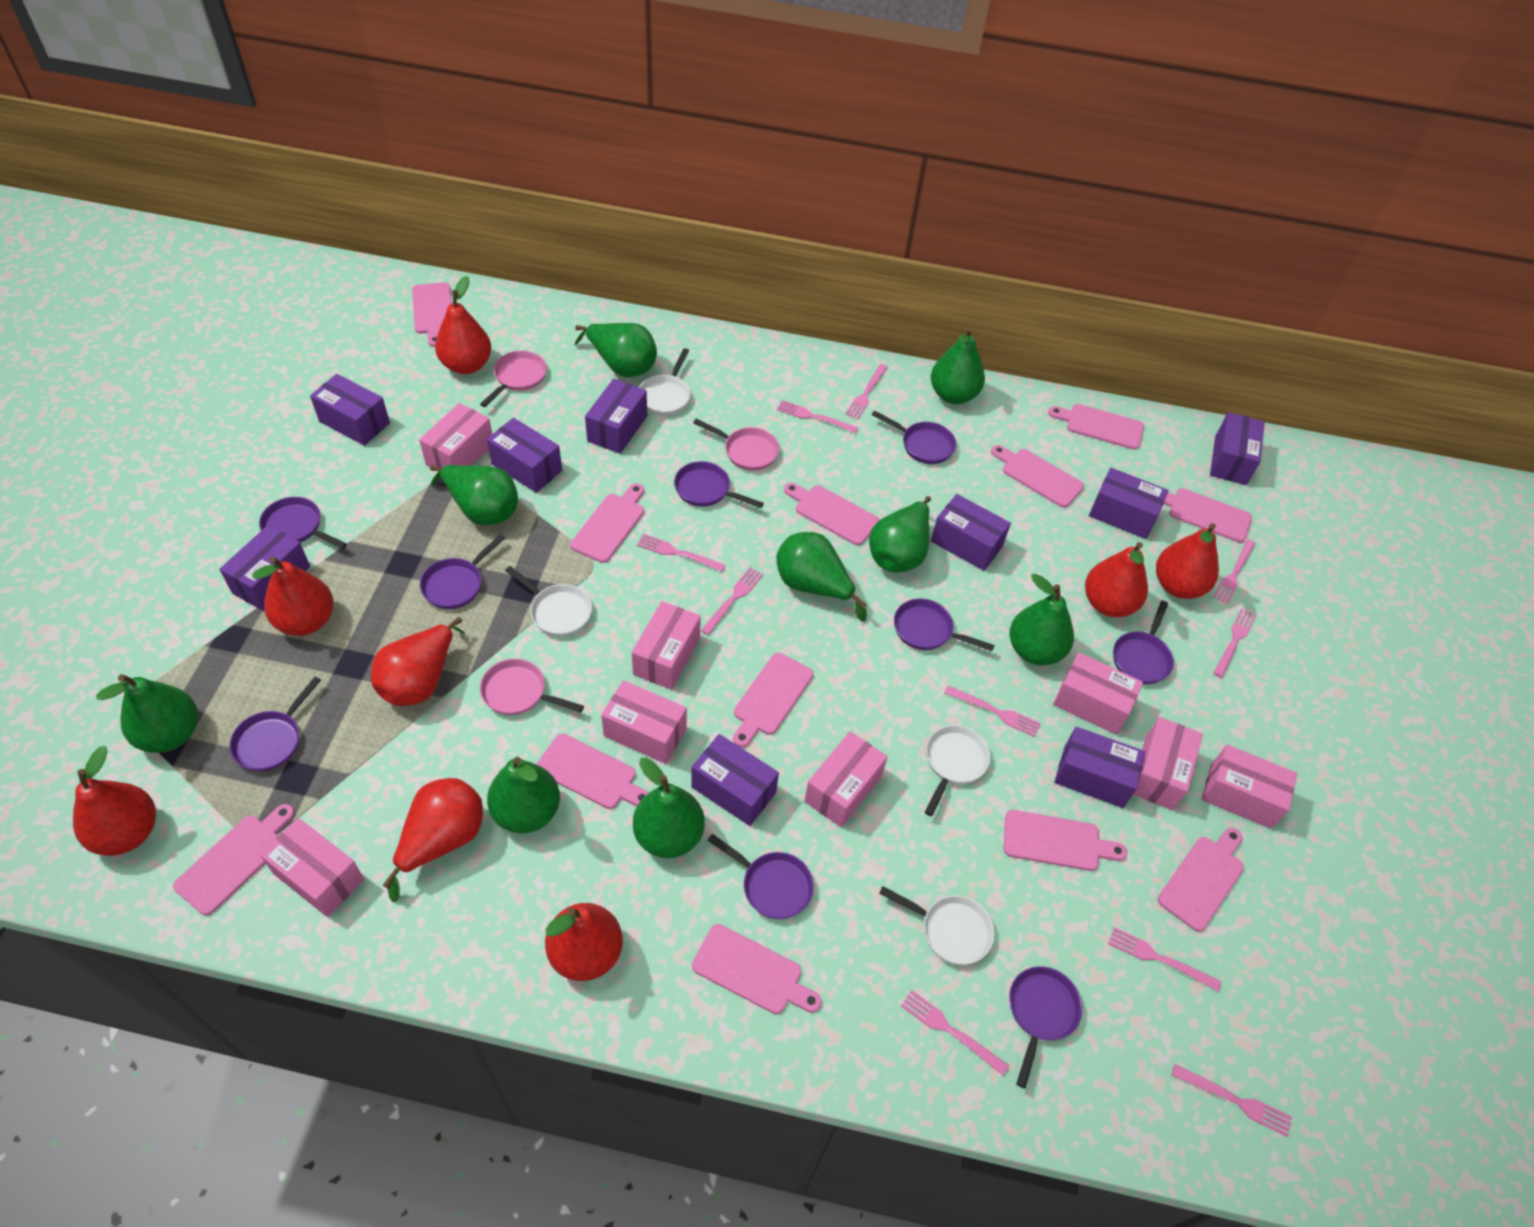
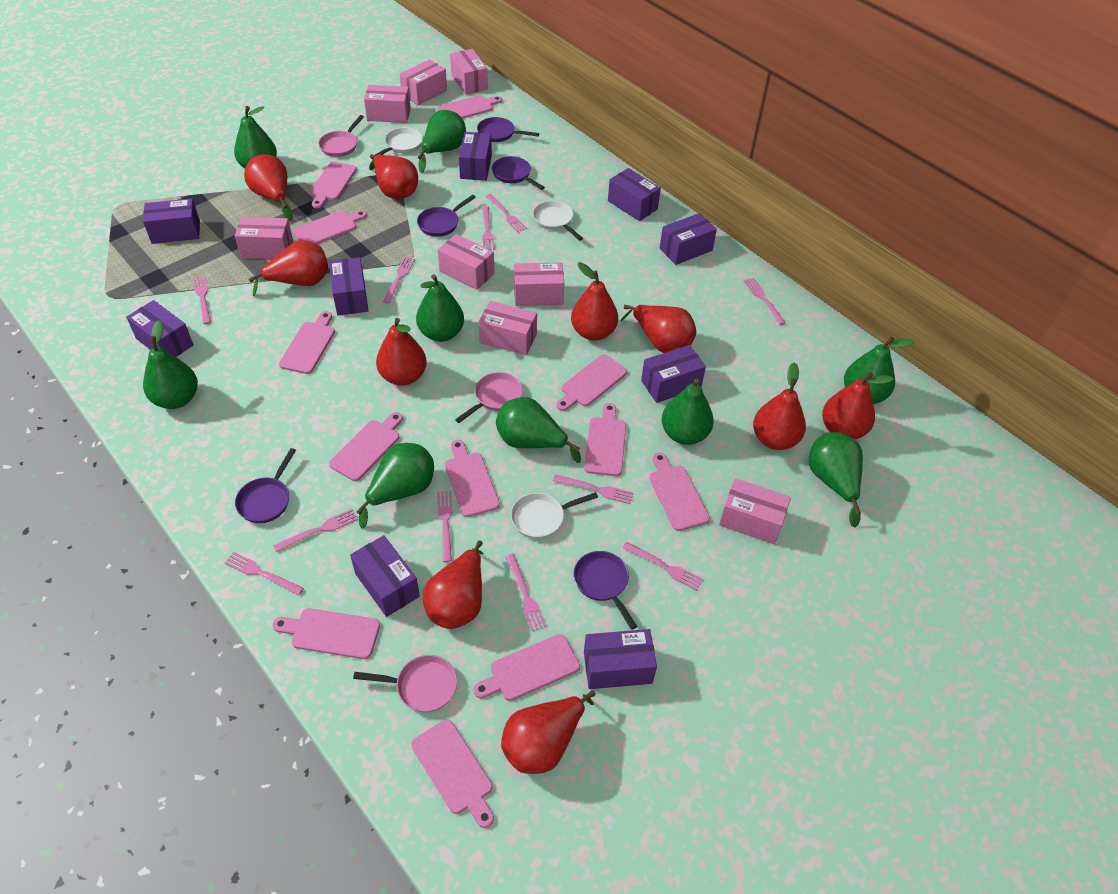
pink fork: [637,534,726,572] [701,567,763,635] [777,400,858,433] [845,364,888,419] [901,990,1009,1075] [944,686,1041,737] [1108,927,1221,991] [1172,1064,1292,1137] [1213,608,1256,678] [1214,539,1256,604] = 10 -> [193,276,211,324] [224,552,304,596] [273,509,358,552] [383,257,415,304] [437,491,452,562] [482,206,495,250] [486,194,527,233] [506,554,547,632] [553,474,634,504] [622,542,704,591] [744,278,785,325] = 11
purple pan: [229,677,321,772] [259,497,347,549] [420,534,505,609] [674,461,764,508] [708,834,814,919] [872,410,956,464] [894,599,995,651] [1009,966,1082,1088] [1113,601,1174,684] = 9 -> [235,448,296,523] [417,195,476,237] [477,117,539,142] [492,156,545,190] [573,551,637,630] = 5
red pear: [73,746,156,856] [252,556,333,636] [371,617,465,706] [383,778,483,902] [435,276,491,374] [545,903,623,981] [1085,542,1148,617] [1156,523,1219,599] = 8 -> [244,154,293,221] [249,240,328,296] [369,154,418,199] [376,318,427,386] [423,540,484,629] [501,690,596,774] [571,262,618,341] [620,305,696,353] [753,362,806,450] [822,372,894,439] = 10
white pan: [505,566,592,636] [639,348,691,416] [879,886,995,965] [925,725,991,816] = 4 -> [371,128,423,160] [511,492,598,539] [533,201,583,241] = 3

